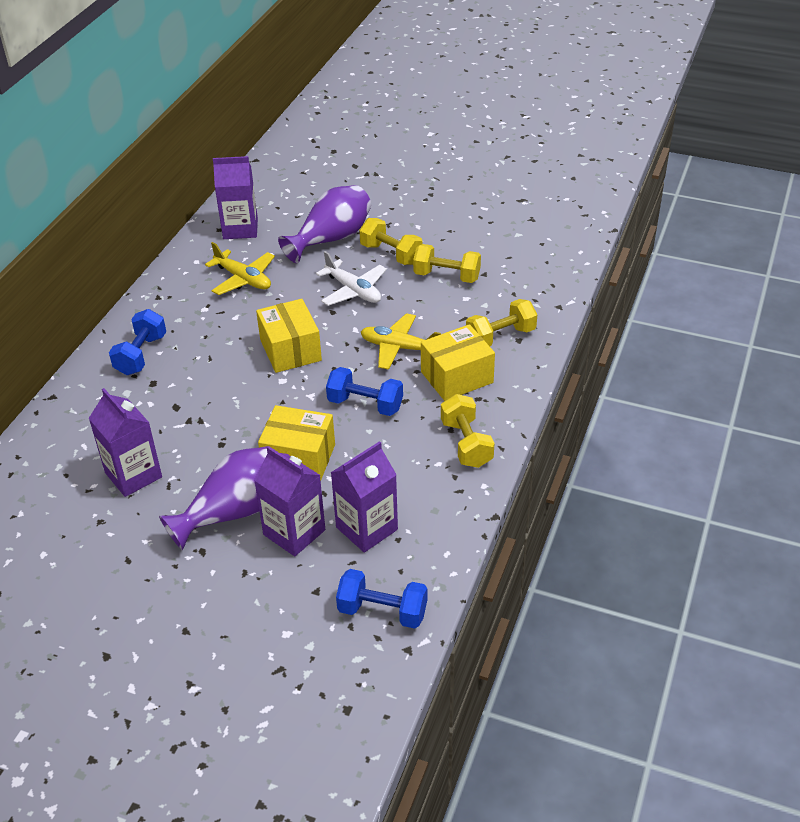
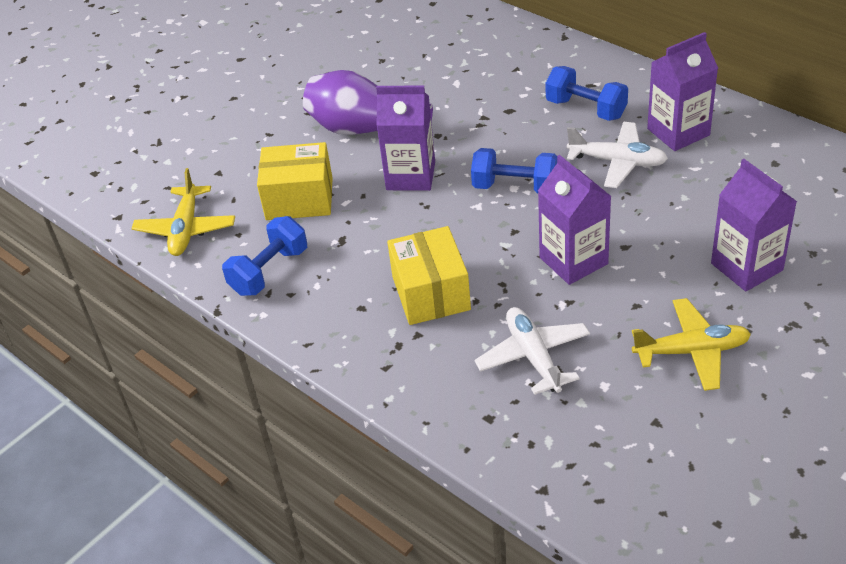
purple vase: [159,446,268,550] [278,185,371,263] = 2 -> [303,70,433,135] = 1
white plane: [316,251,387,306] = 1 -> [475,307,590,395] [567,122,668,188] = 2
yellow box: [256,299,322,373] [258,405,335,481] [421,324,495,401] = 3 -> [257,142,333,220] [387,226,471,325] = 2
yellow dumbbell: [359,218,422,265] [413,244,481,283] [441,394,495,468] [466,299,537,346] = 4 -> none = 0

